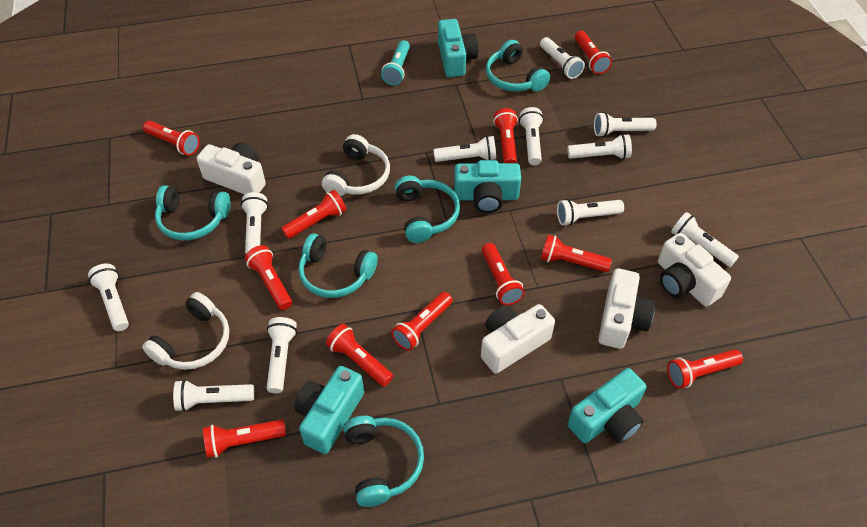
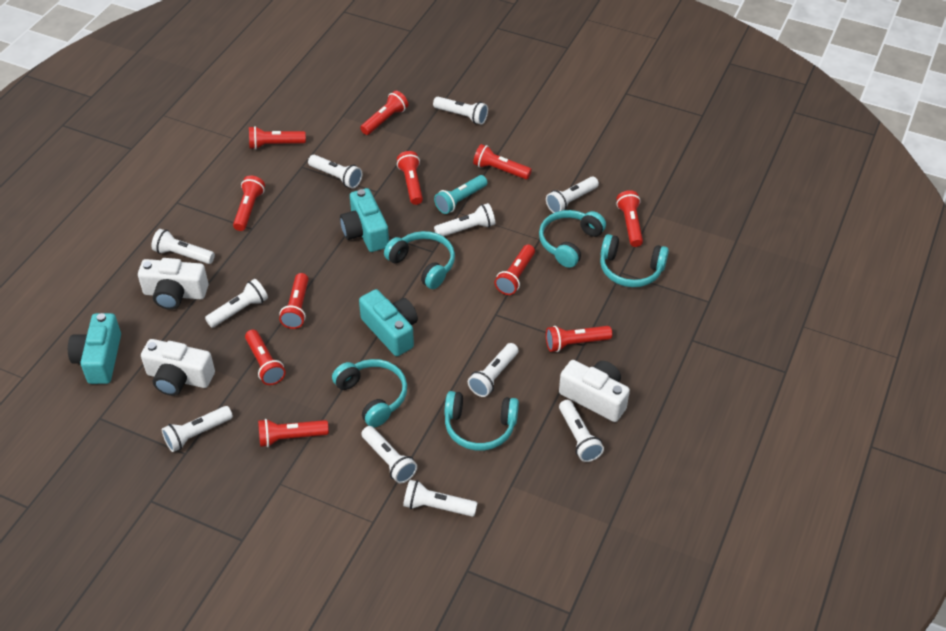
turquoise camera: [294,366,364,454] [438,19,478,77] [454,160,521,213] [568,368,646,443] = 4 -> [68,313,121,384] [340,188,389,252] [359,289,418,356] = 3
white camera: [197,143,266,195] [481,304,555,374] [598,268,655,349] [658,233,731,307] = 4 -> [138,258,208,310] [141,339,215,396] [559,360,630,422] = 3
white headphones: [142,292,229,370] [322,134,390,196] = 2 -> none = 0

